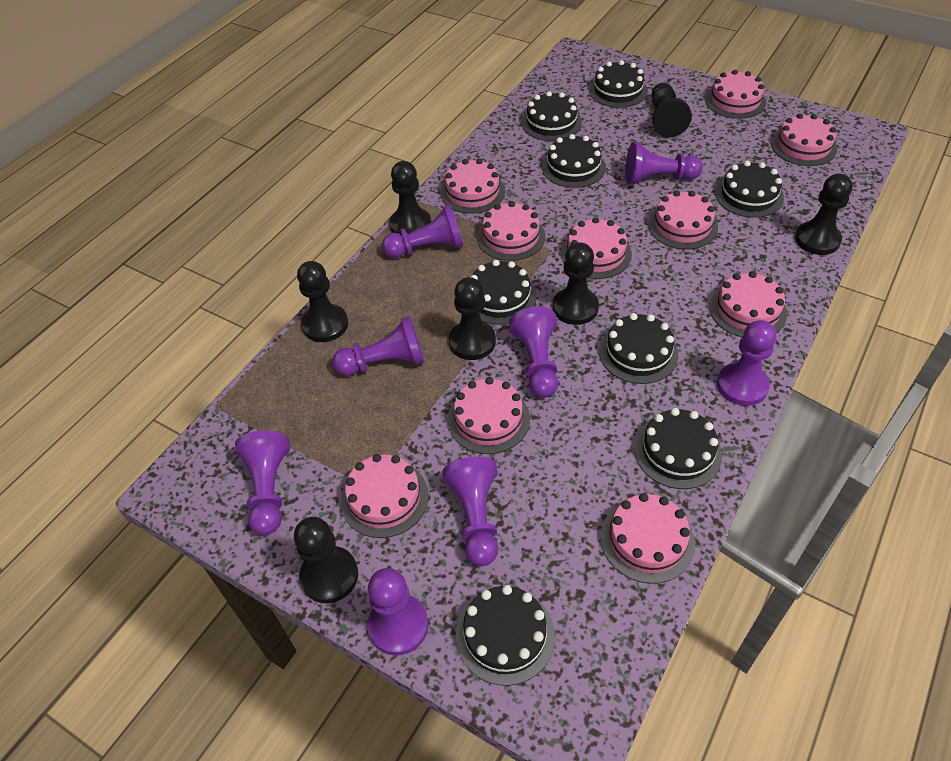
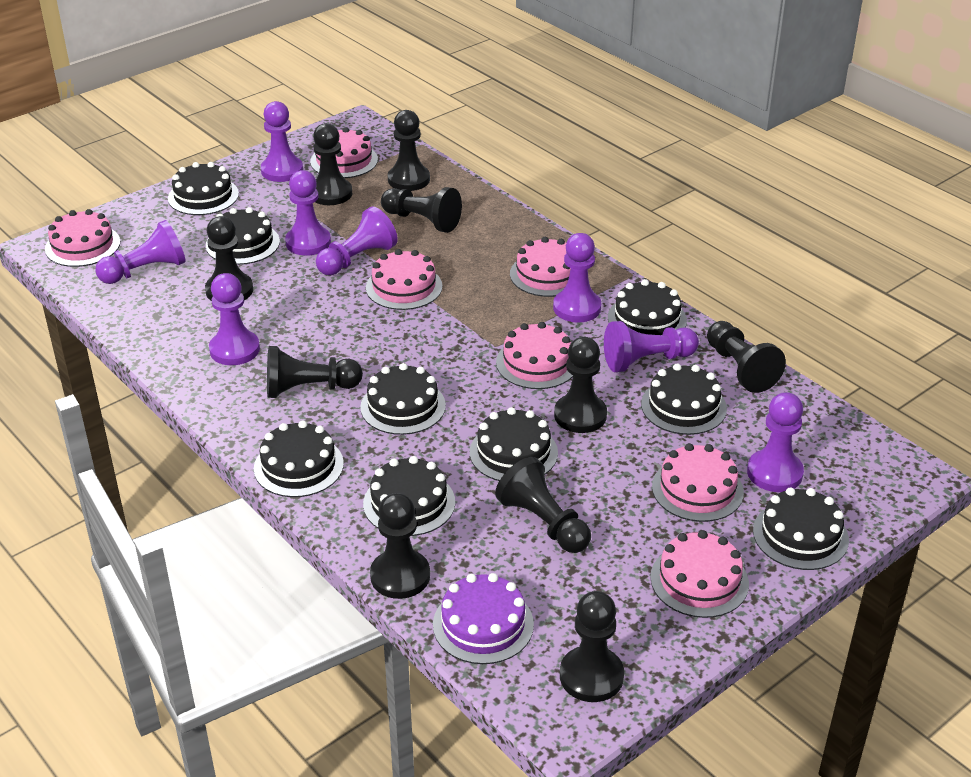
black cake: [456,585,555,686] [471,260,537,325] [522,91,582,141] [542,134,606,188] [589,60,648,108] [599,313,678,384] [634,408,722,489] [715,161,784,218] = 8 -> [168,162,239,215] [206,207,280,265] [254,421,344,497] [360,363,446,435] [363,456,455,536] [470,407,558,481] [608,279,687,335] [641,364,727,435] [753,487,849,570] = 9
black pawn: [294,517,358,603] [297,261,348,342] [390,161,431,235] [449,277,496,360] [553,242,599,325] [651,82,692,137] [795,174,852,255] = 7 -> [205,216,253,301] [267,346,363,398] [313,123,352,205] [370,493,430,599] [381,187,462,233] [388,110,430,191] [495,457,591,553] [554,337,607,433] [560,591,624,702] [707,321,786,393] = 10
pink cake: [341,454,429,538] [440,159,505,214] [448,377,530,454] [477,201,545,261] [561,217,632,279] [601,493,695,584] [648,191,718,249] [705,70,766,119] [709,271,787,337] [771,113,837,166] = 10 -> [45,209,120,267] [310,127,378,178] [366,249,442,310] [496,322,573,389] [510,237,571,297] [651,530,749,618] [652,443,744,522] = 7
purple cake: none = 0 -> [433,573,534,664] = 1

